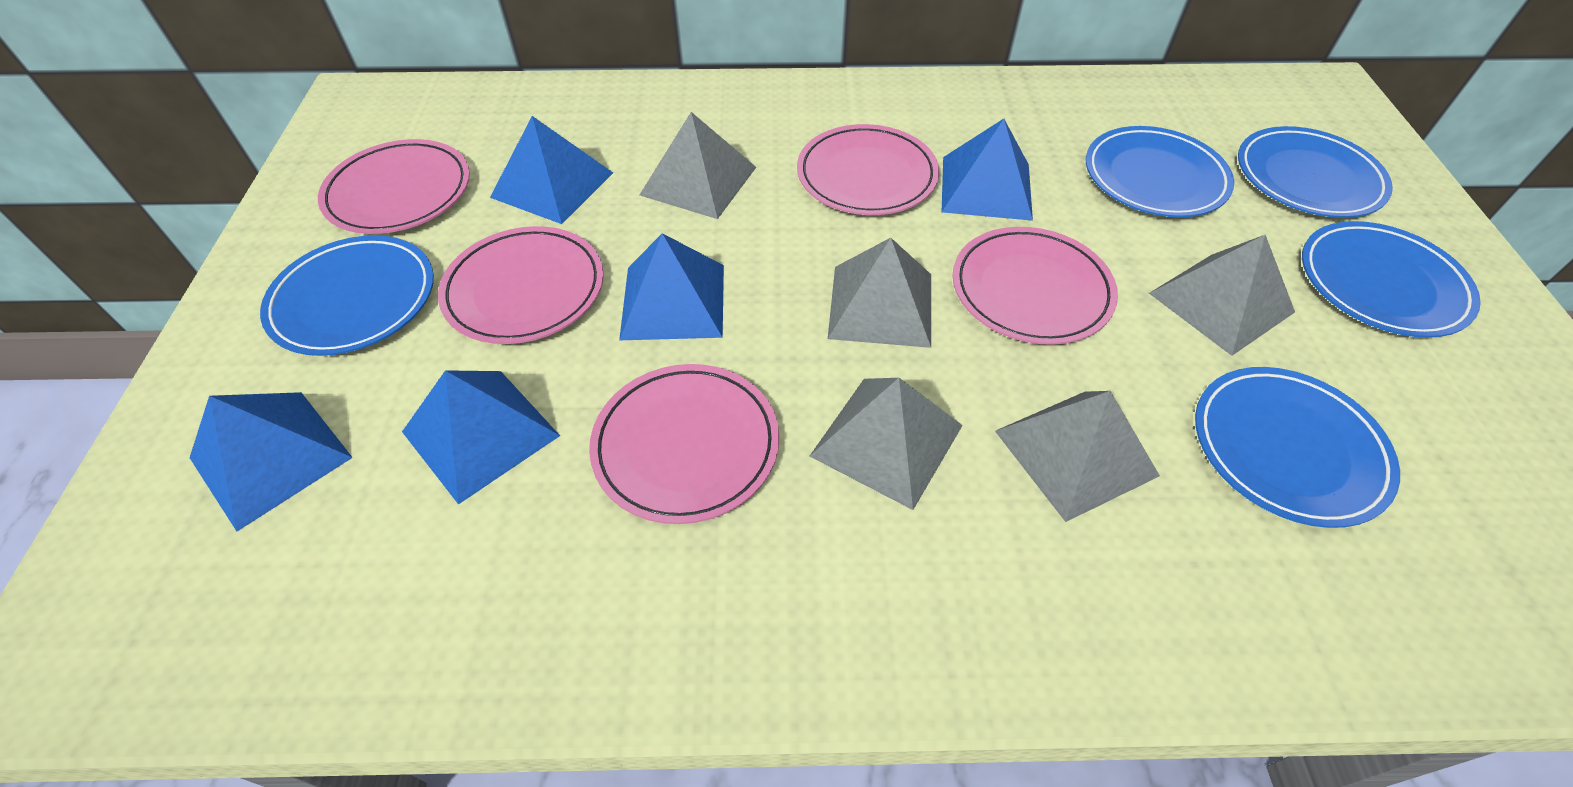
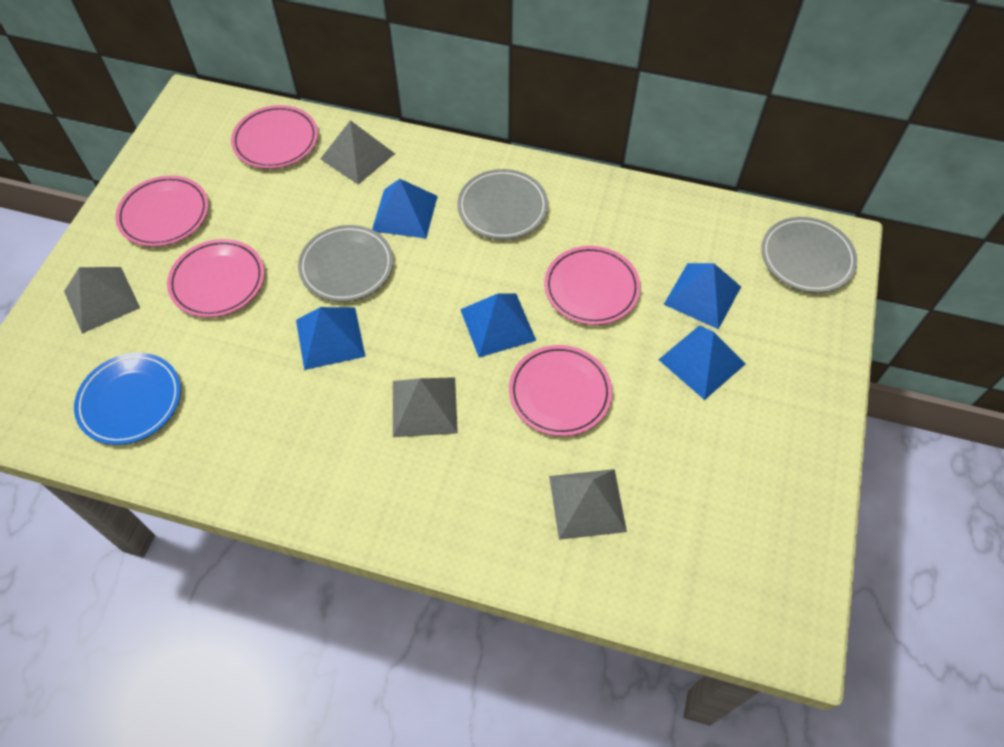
blue plate: [260,235,434,356] [1086,126,1234,217] [1195,367,1400,528] [1238,126,1393,218] [1302,221,1481,338] = 5 -> [74,353,181,445] = 1
grey plate: none = 0 -> [298,225,393,302] [458,169,548,239] [761,217,857,293] = 3
grey pyramid: [640,112,756,219] [810,378,963,510] [828,238,931,348] [995,391,1160,522] [1149,235,1295,356] = 5 -> [64,267,140,334] [320,120,395,184] [393,377,458,437] [549,469,627,540] = 4

